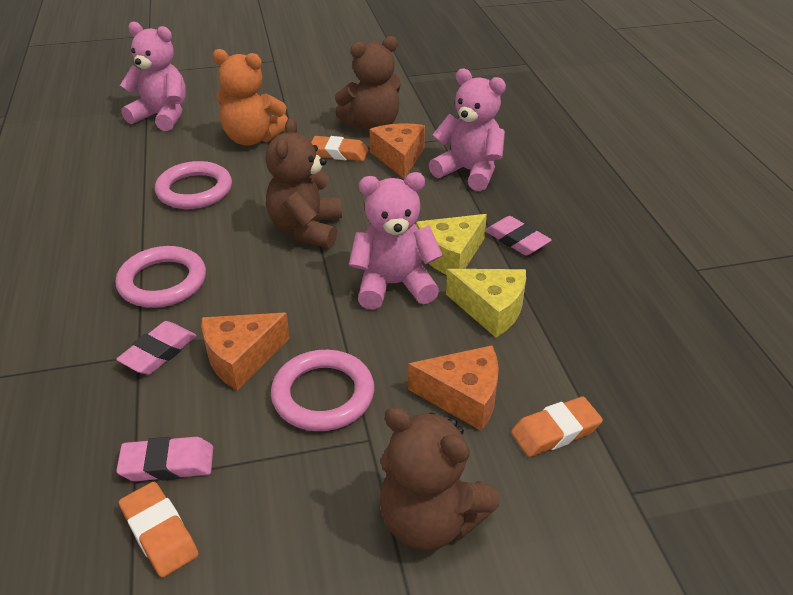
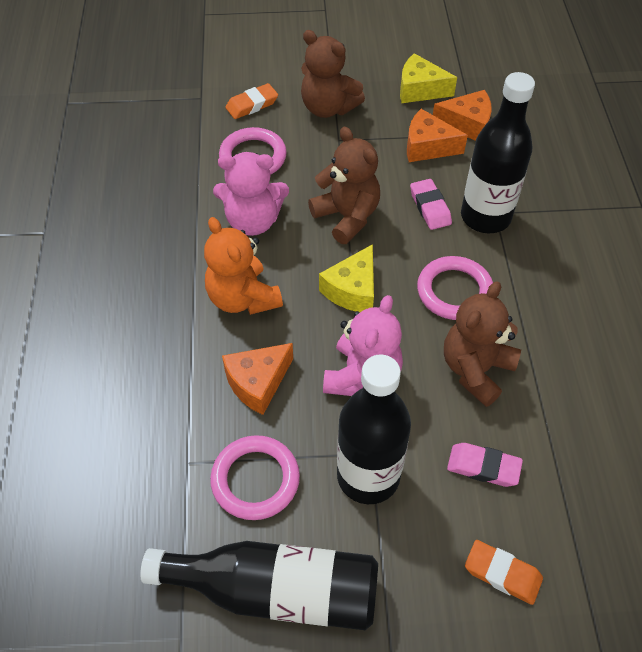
black bottle: none = 0 -> [140,541,378,630] [337,354,411,504] [461,72,535,233] = 3
orange eraser: [119,482,198,577] [311,136,368,161] [511,396,603,457] = 3 -> [226,83,278,119] [465,540,543,605] = 2
pink eraser: [116,321,197,375] [116,437,213,481] [485,216,552,255] = 3 -> [410,179,452,230] [447,443,523,487] = 2
pink teddy bear: [120,22,186,131] [349,172,443,310] [429,69,506,191] = 3 -> [213,152,289,236] [323,295,403,396] = 2

